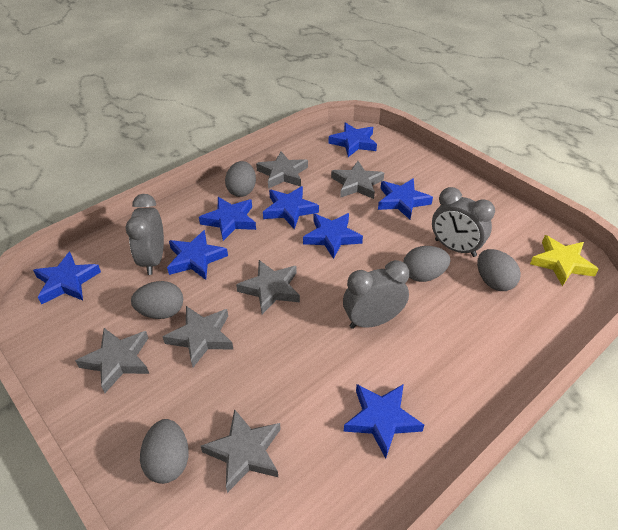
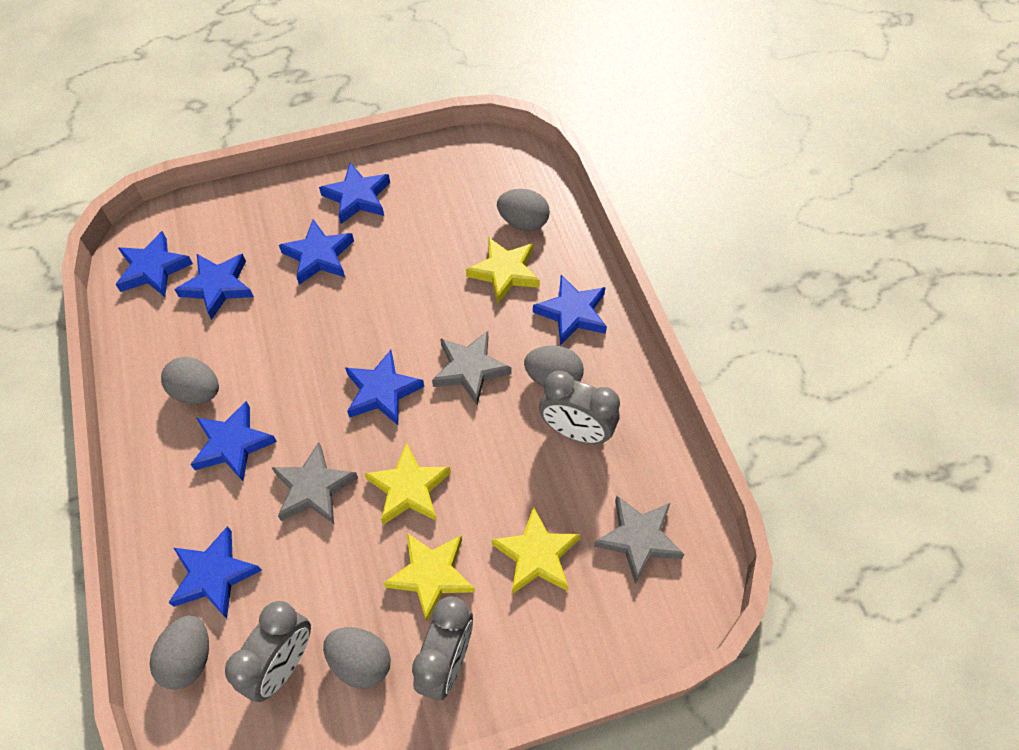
grey star: [75,328,149,393] [163,306,233,367] [201,409,281,493] [236,260,300,314] [256,152,308,189] [331,161,384,199] = 6 -> [271,442,358,524] [432,331,511,405] [594,496,685,584] = 3
yellow star: [530,235,599,286] = 1 -> [364,442,451,525] [383,533,475,622] [466,237,540,303] [492,506,580,594] = 4

